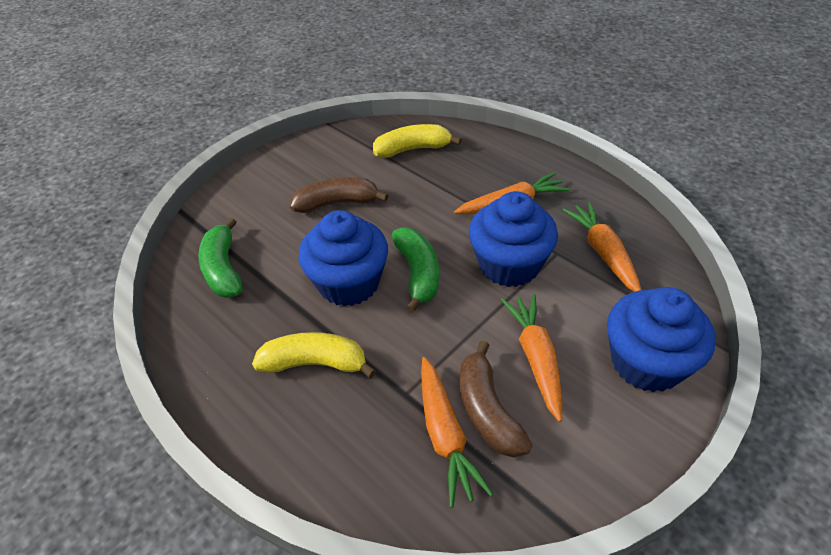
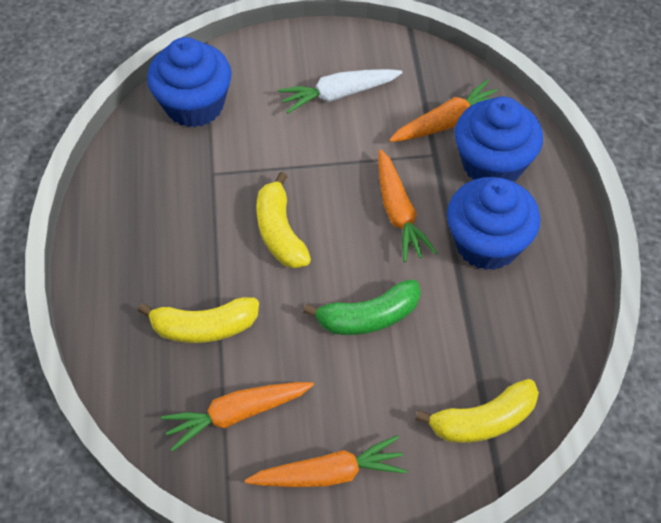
brown banana: [290,177,389,213] [460,340,533,458] = 2 -> none = 0
green banana: [198,218,242,298] [392,227,439,313] = 2 -> [303,280,421,335] = 1
white carrot: none = 0 -> [278,69,403,113] = 1
yellow banana: [252,332,376,378] [373,124,462,158] = 2 -> [138,297,259,343] [256,172,311,268] [415,379,539,443] = 3

